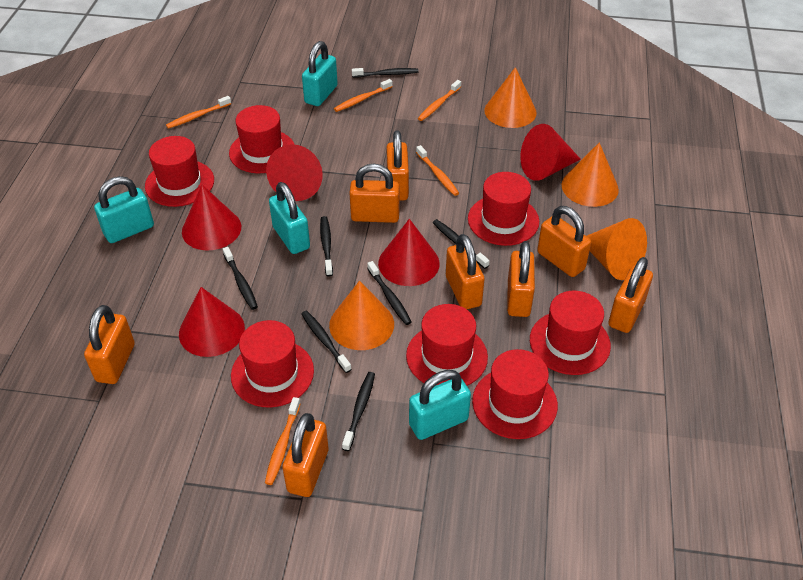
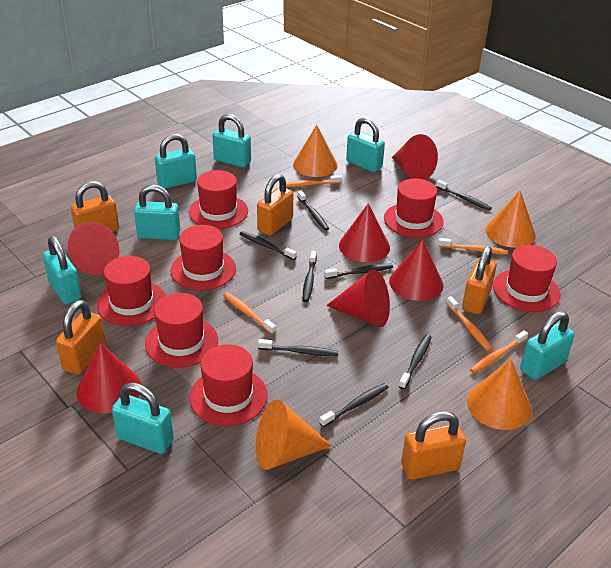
black toothbrush: [223,247,258,310] [301,311,352,373] [320,216,333,277] [342,372,375,451] [352,68,418,78] [367,261,411,325] [433,219,490,269] = 7 -> [240,231,297,260] [258,339,339,356] [297,190,329,231] [303,251,317,302] [319,383,389,427] [324,264,393,279] [399,334,432,389] [436,180,492,211] = 8
orange padlock: [84,305,135,384] [282,413,329,497] [349,164,400,223] [387,131,409,201] [446,234,485,309] [507,241,535,317] [537,206,591,277] [609,257,653,333] = 8 -> [56,300,106,375] [71,181,119,232] [257,174,293,236] [401,411,466,480] [462,246,497,314] = 5
red cone: [179,287,245,357] [182,185,241,250] [266,144,323,201] [378,219,440,286] [520,124,581,181] = 5 -> [68,221,119,275] [76,343,141,413] [326,270,390,327] [339,203,390,262] [389,239,444,301] [392,134,438,180] = 6
turquoise padlock: [94,176,154,243] [269,182,310,254] [302,41,338,106] [409,370,471,440] = 4 -> [43,236,82,304] [112,383,174,454] [134,185,180,240] [155,134,197,189] [213,114,251,168] [346,117,385,172] [520,311,575,380] = 7

